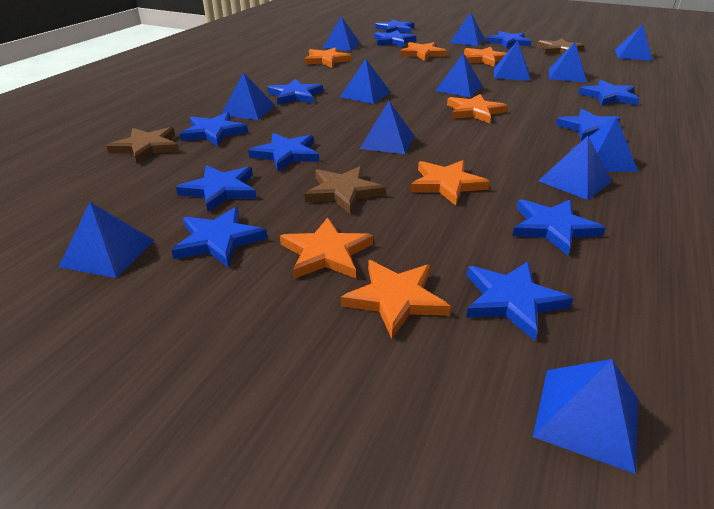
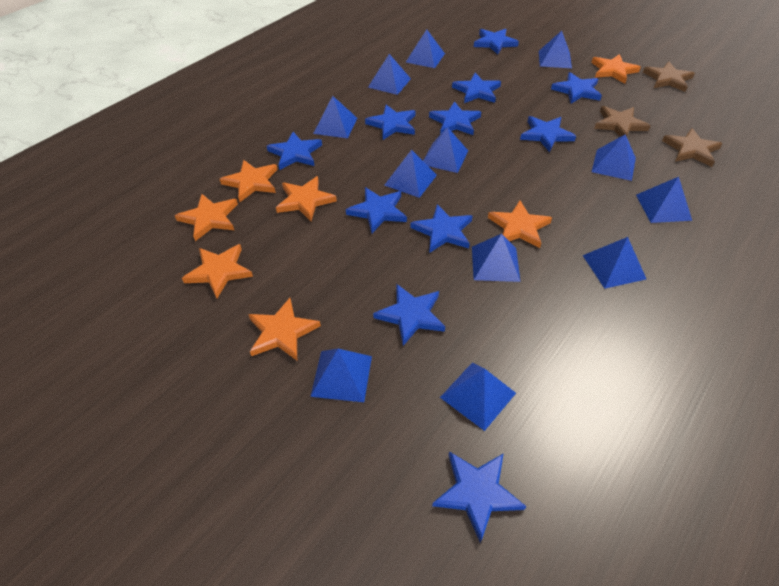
blue pyramid: [59,202,154,278] [221,72,275,120] [323,16,360,51] [340,59,390,104] [360,101,414,154] [435,53,483,97] [450,12,485,46] [494,41,530,81] [533,359,638,474] [538,136,612,200] [549,42,587,83] [571,117,638,172] [615,24,653,61] = 13 -> [310,349,372,402] [313,96,357,138] [368,54,411,95] [384,150,437,198] [406,29,445,68] [423,127,468,173] [440,363,516,431] [472,234,520,282] [539,31,572,68] [582,237,646,289] [592,134,636,181] [636,177,692,223] = 12
blue star: [171,207,267,268] [176,165,257,212] [180,112,248,146] [248,133,319,171] [267,79,323,105] [374,30,416,47] [375,19,414,34] [466,261,573,341] [486,31,531,49] [512,199,605,256] [556,109,624,141] [578,80,639,106] = 12 -> [267,132,322,170] [346,187,407,233] [365,105,415,140] [373,284,445,346] [410,204,472,253] [429,101,481,135] [432,451,526,543] [452,73,501,103] [474,29,519,55] [520,116,576,152] [551,72,602,104] = 11

